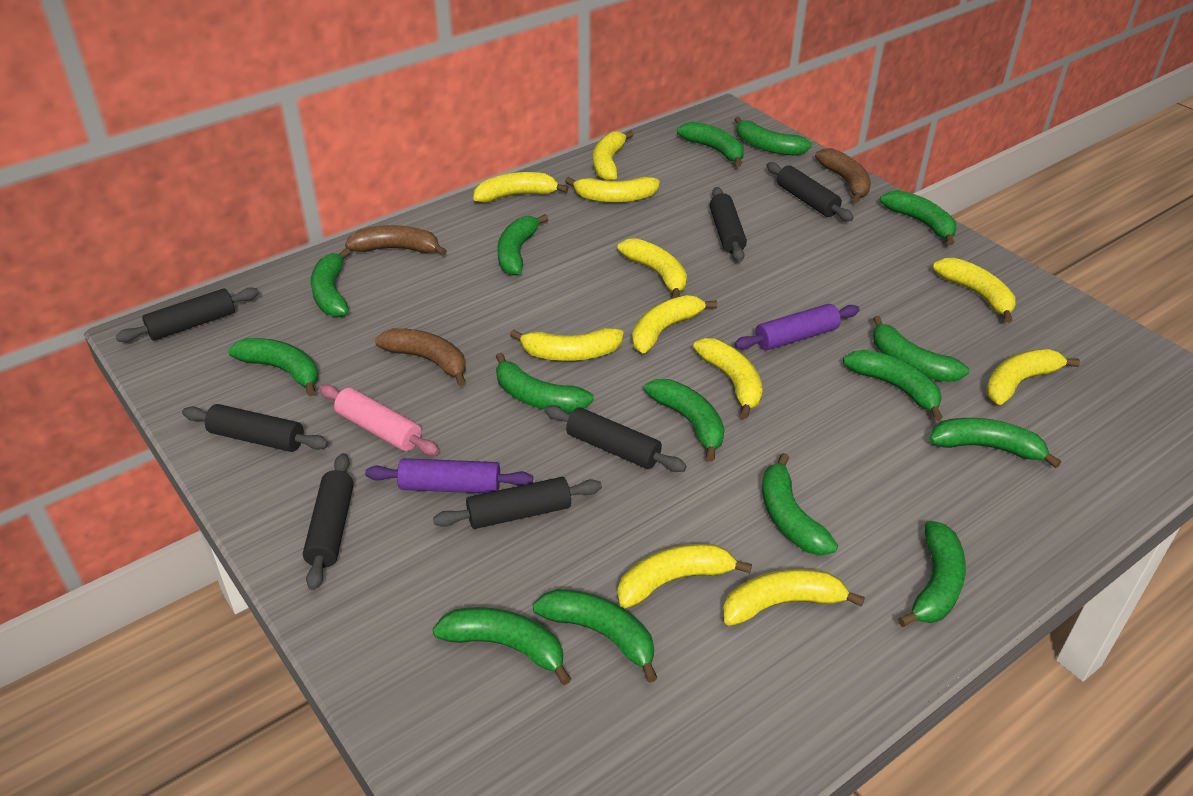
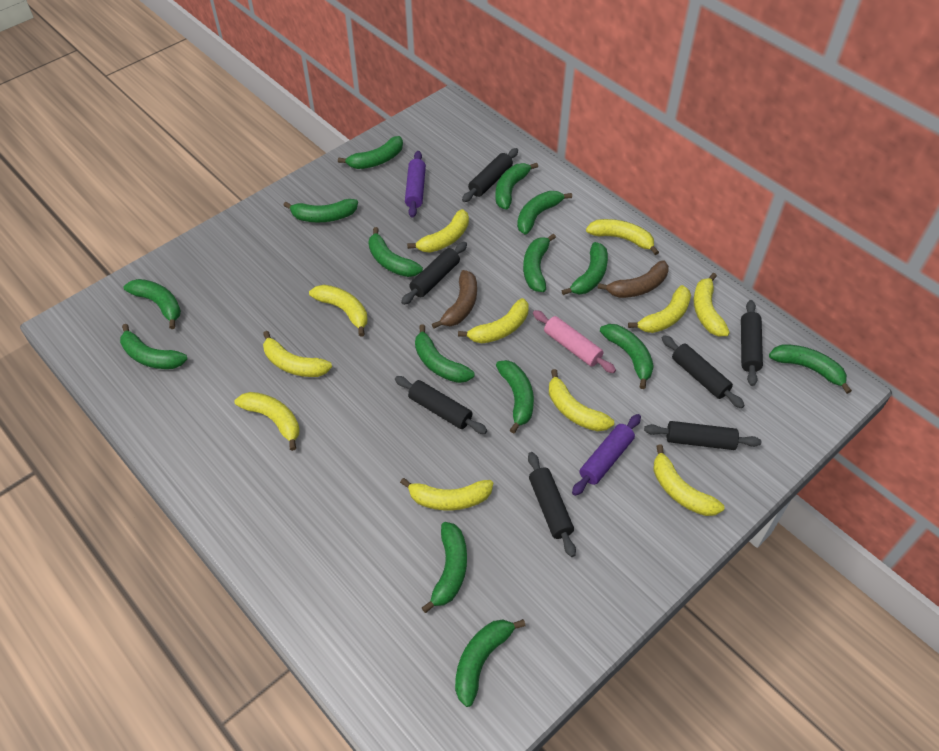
brown banana: [345,225,447,256] [375,328,466,386] [815,148,871,203] = 3 -> [432,270,477,329] [597,260,669,298] = 2

